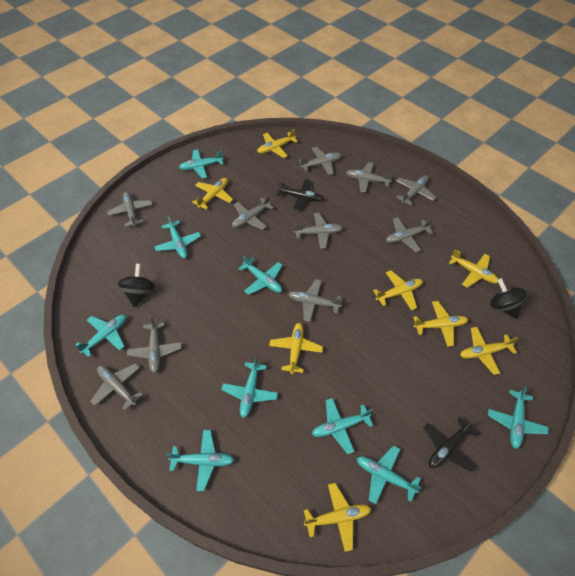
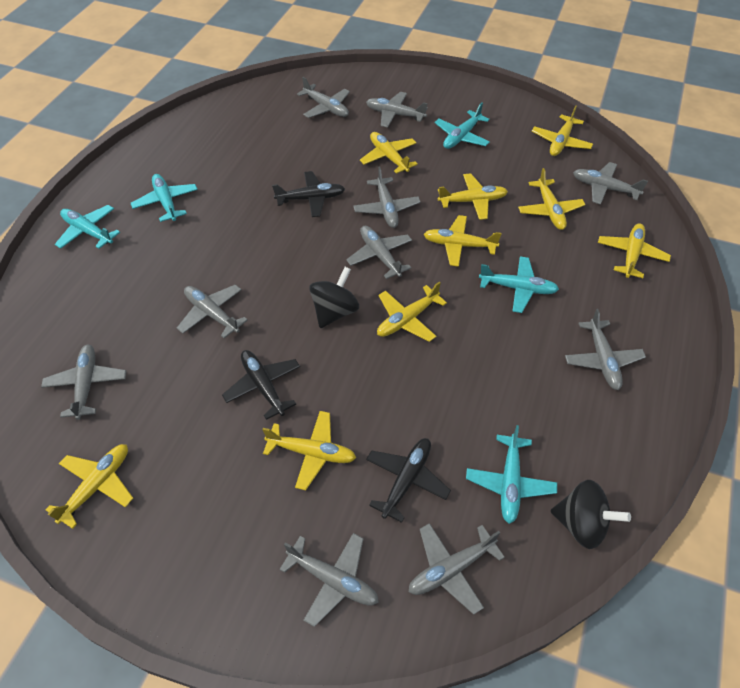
black plane: [277,179,323,211] [423,417,478,472] = 2 -> [222,350,300,420] [272,171,345,217] [366,438,451,523] = 3
turquoise plane: [75,314,126,358] [154,215,201,258] [166,430,234,491] [179,149,223,178] [221,357,278,418] [238,255,283,295] [312,398,373,454] [357,445,422,504] [488,386,548,449] = 9 -> [55,205,120,249] [131,174,198,222] [435,103,490,149] [466,425,557,524] [479,256,559,313] = 5
yellow plane: [192,178,233,210] [257,129,298,158] [269,323,323,374] [304,483,371,552] [373,270,423,310] [413,301,468,347] [449,249,499,288] [460,327,518,375] = 8 -> [46,444,133,529] [262,411,356,490] [360,132,418,174] [377,281,447,342] [424,215,502,267] [438,173,508,220] [518,168,585,230] [532,105,593,156] [598,223,671,278] = 9

